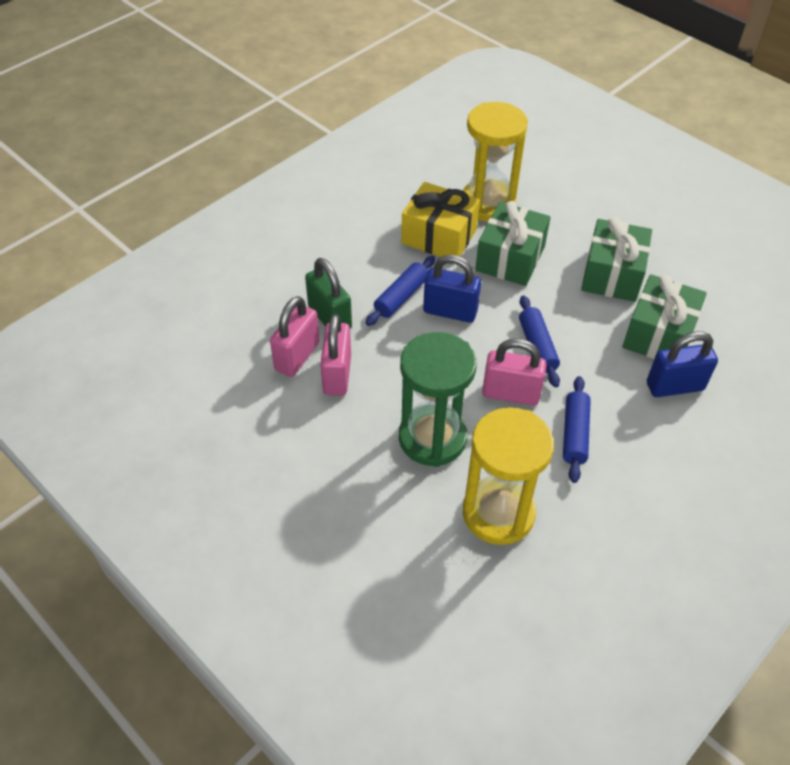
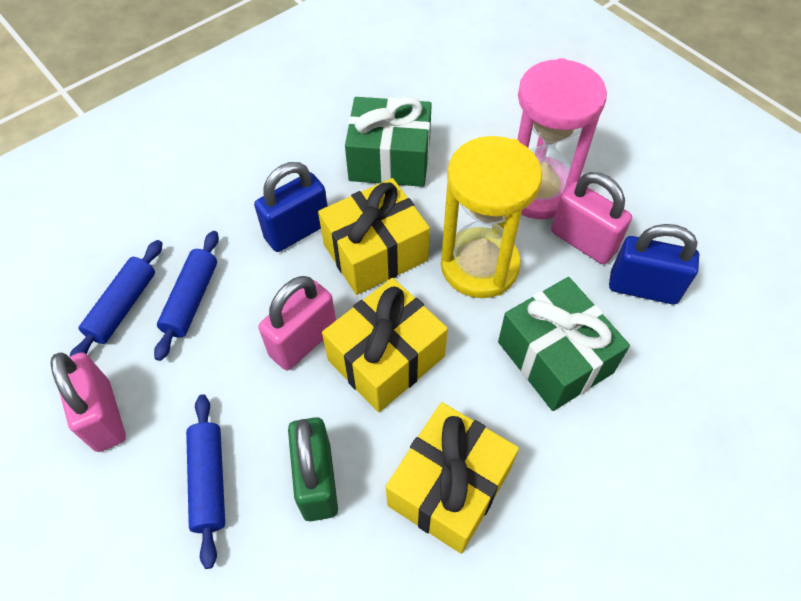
green gift: [475,201,551,286] [581,217,652,302] [622,274,707,359] = 3 -> [345,97,432,187] [498,277,630,411] = 2
green hourglass: [399,332,477,467] = 1 -> none = 0
pink hourglass: none = 0 -> [517,58,607,219] = 1
yellow gift: [401,182,480,257] = 1 -> [318,178,430,295] [322,278,448,412] [386,402,519,554] = 3
yellow hourglass: [462,102,528,221] [463,407,554,545] = 2 -> [441,136,542,298] = 1

